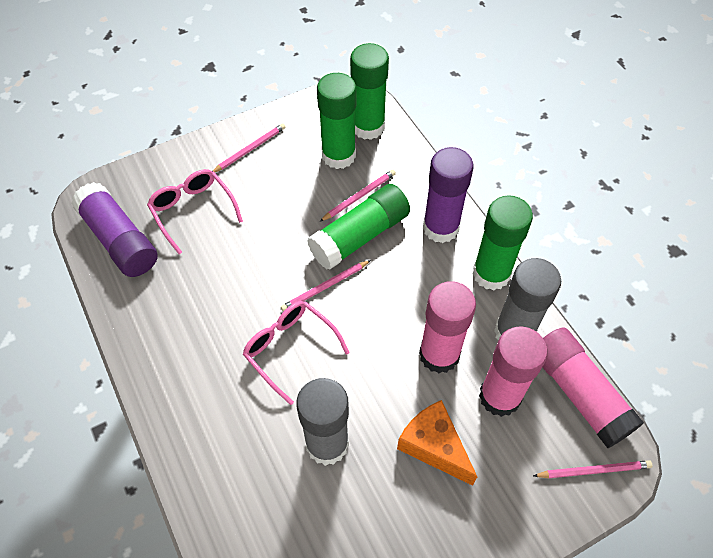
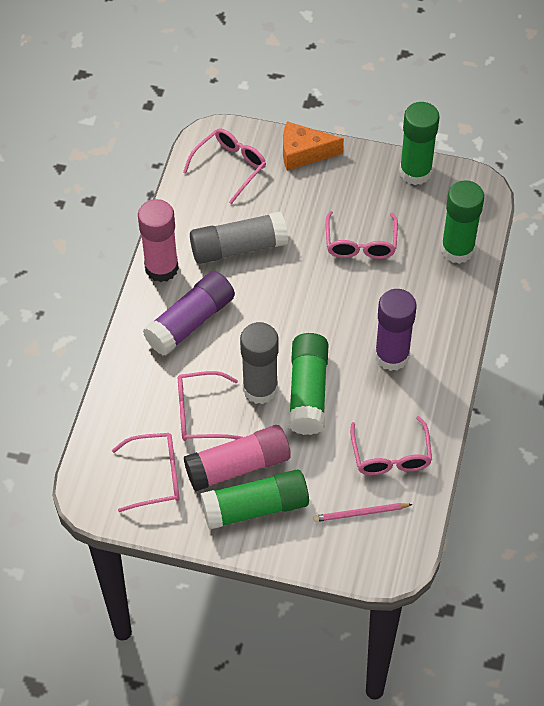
pink glasses: [147,169,243,254] [243,301,349,405] = 2 -> [112,433,179,512] [178,371,243,441] [183,128,266,204] [326,211,398,259] [350,416,432,475] = 5
pink glue stick: [419,281,476,373] [479,326,548,417] [543,327,644,448] = 3 -> [138,199,179,282] [184,425,291,492] = 2
pink pencil: [212,123,286,172] [281,260,371,312] [320,170,396,221] [533,460,652,478] = 4 -> [313,503,413,522] = 1

